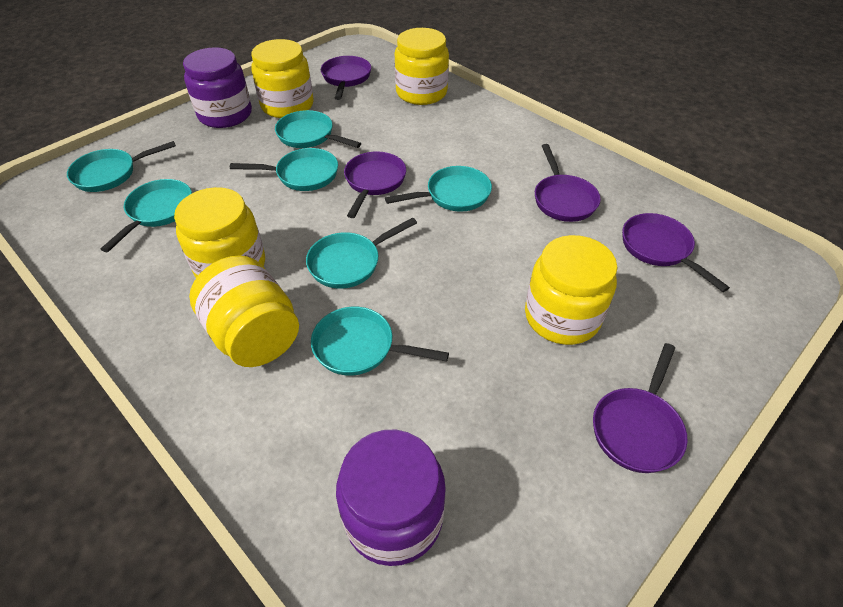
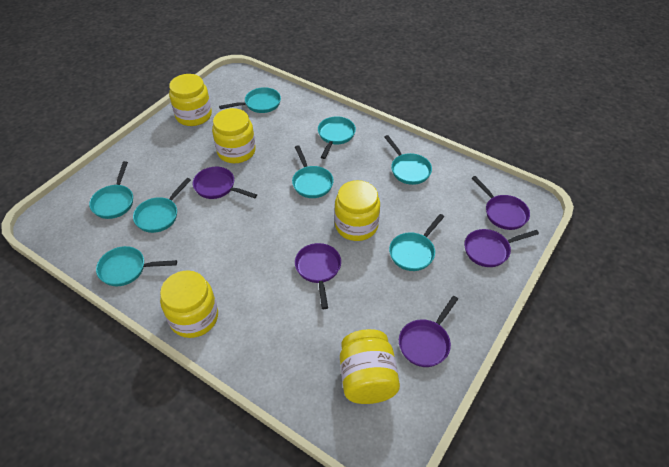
purple jar: [183,47,252,128] [336,430,446,566] = 2 -> none = 0
turquoise pan: [67,141,176,192] [101,179,192,252] [230,148,338,191] [275,110,361,148] [306,218,417,289] [311,307,449,376] [385,166,492,212] = 7 -> [89,161,133,219] [96,246,177,286] [133,178,191,233] [219,87,281,113] [292,145,334,198] [318,116,356,159] [384,135,432,185] [389,214,444,271] = 8

